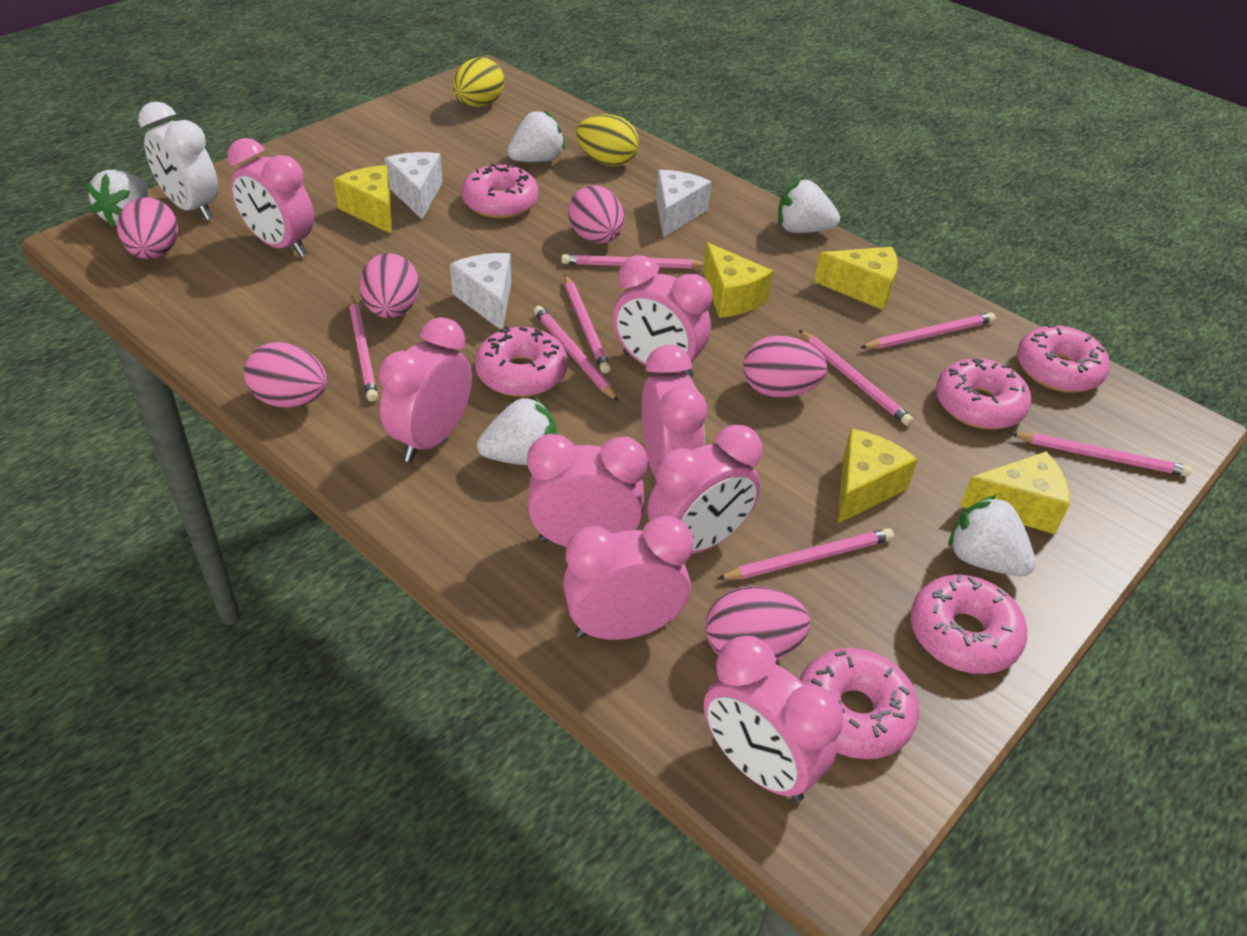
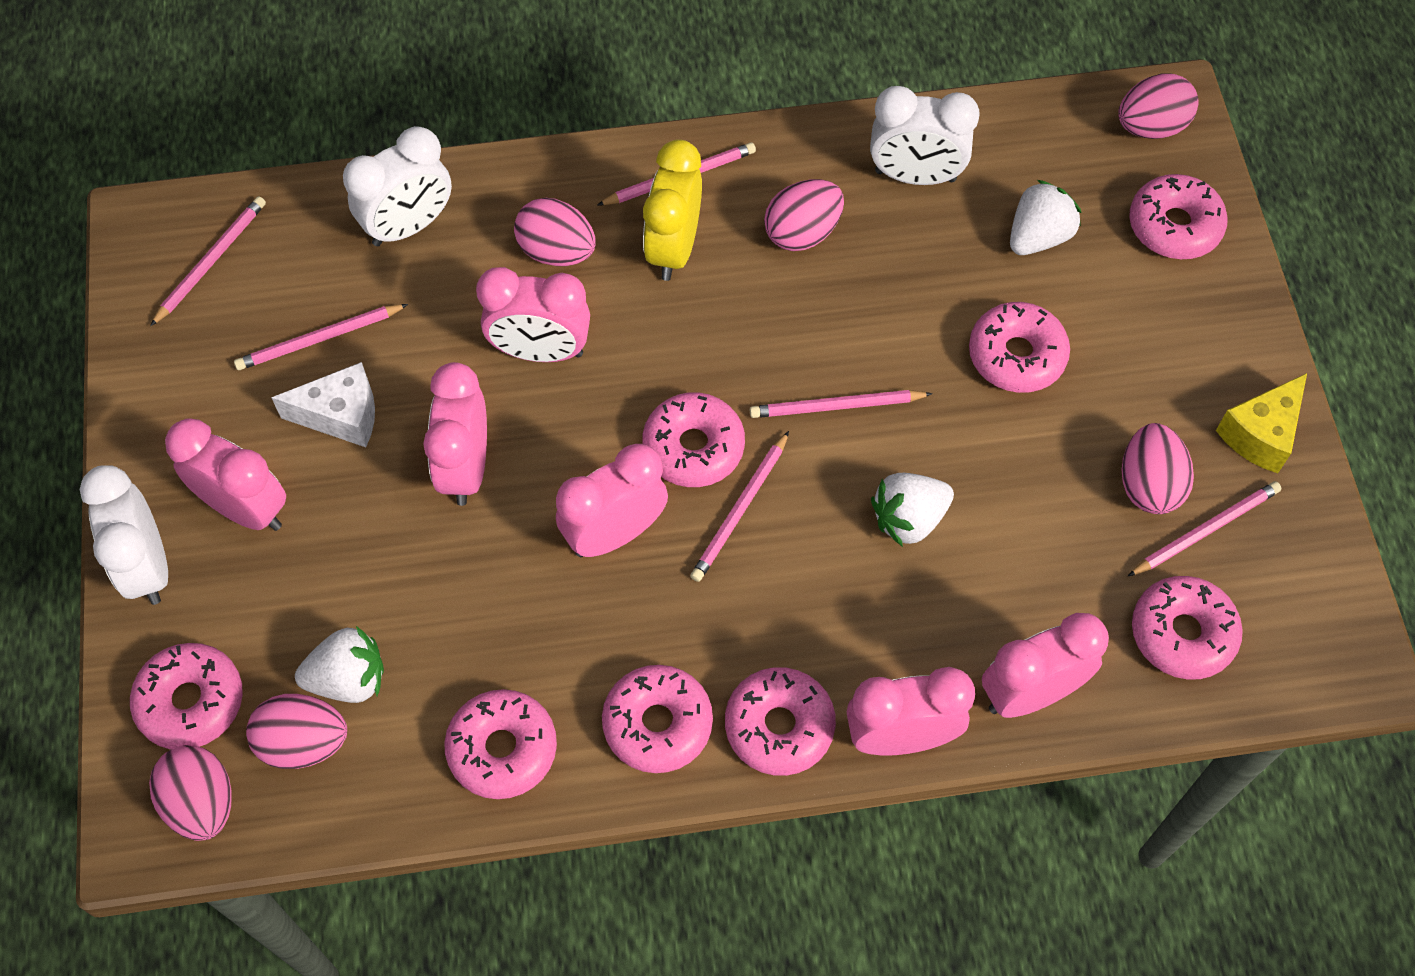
pink clock: [227,138,314,257] [379,317,472,462] [527,434,648,547] [563,516,693,640] [613,255,712,377] [642,345,707,476] [647,425,763,553] [704,636,843,802] = 8 -> [165,419,286,531] [423,362,487,506] [476,267,590,362] [556,444,668,557] [847,667,975,756] [982,613,1109,718] = 6
pink donut: [461,163,539,219] [475,326,568,397] [800,648,919,759] [910,574,1027,674] [936,358,1031,430] [1017,325,1110,393] = 6 -> [130,643,243,749] [444,689,557,799] [602,665,713,773] [643,392,745,487] [725,667,836,776] [969,302,1070,393] [1129,174,1228,259] [1132,576,1243,680] = 8
pink pencil: [349,296,378,402] [534,306,619,402] [562,254,704,269] [565,275,611,373] [717,528,894,580] [799,330,913,426] [860,313,995,349] [1010,433,1192,477] = 8 -> [150,196,266,326] [234,304,408,370] [597,142,756,205] [690,431,789,582] [750,390,933,418] [1128,481,1281,576] = 6
white cheese: [384,152,443,219] [450,253,511,329] [656,170,711,238] = 3 -> [271,362,375,447] = 1
white clock: [138,101,219,220] = 1 -> [80,465,168,605] [343,126,452,246] [870,86,980,185] = 3
white strawberry: [86,170,149,228] [477,396,557,465] [507,111,565,162] [778,180,840,233] [948,495,1036,576] = 5 -> [295,626,384,703] [871,473,954,547] [1010,180,1081,255] = 3
yellow cheese: [334,165,392,234] [703,242,773,318] [814,247,898,310] [838,429,918,524] [960,451,1070,534] = 5 -> [1216,373,1307,473] = 1
yellow clock: none = 0 -> [643,139,702,281] = 1
yellow egg: [453,57,504,107] [576,114,639,166] = 2 -> none = 0

